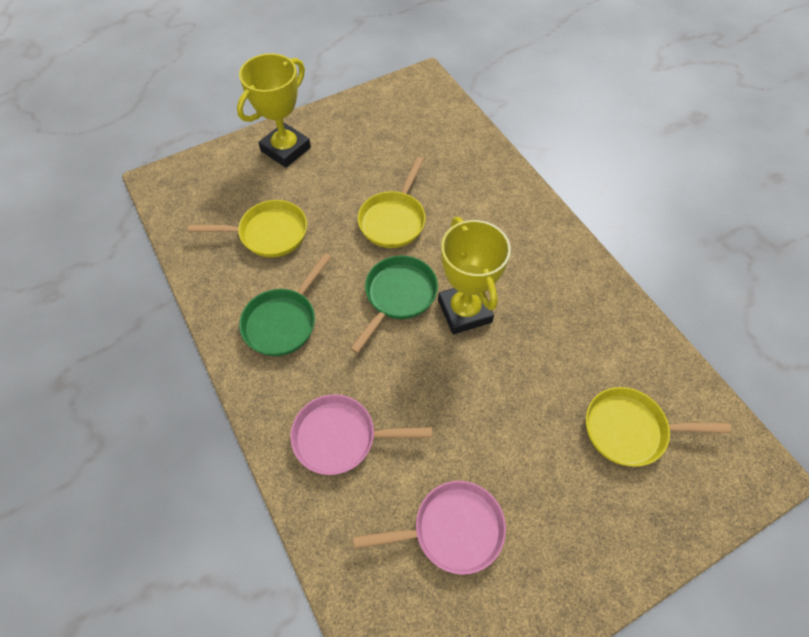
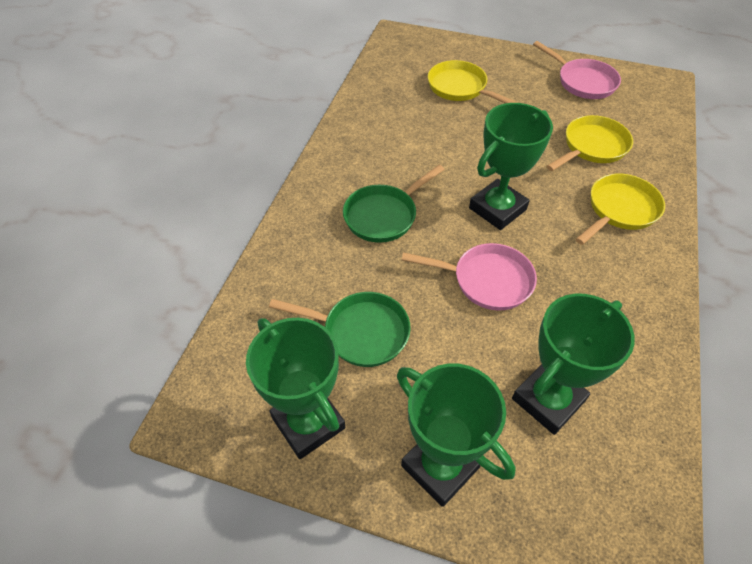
green trophy: none = 0 -> [246,318,345,459] [397,363,516,507] [469,103,553,230] [512,293,635,435] = 4
yellow trophy: [237,53,311,168] [438,217,511,334] = 2 -> none = 0

